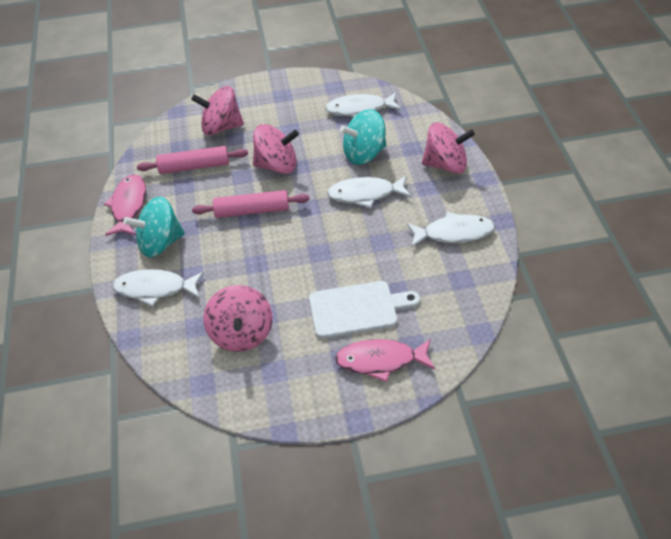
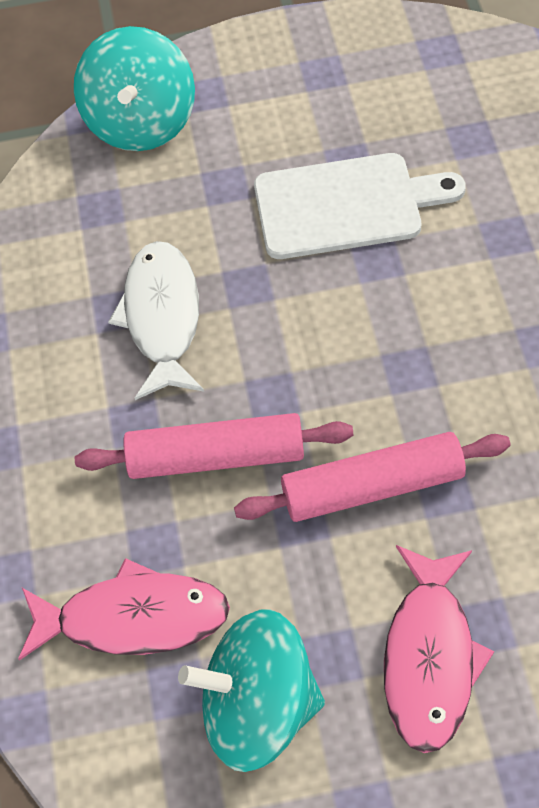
pink spinning top: [191,86,244,135] [203,285,273,352] [253,124,299,174] [422,122,475,174] = 4 -> none = 0
white fish: [112,269,204,307] [325,92,401,117] [327,175,411,208] [406,212,495,247] = 4 -> [108,241,204,400] = 1

